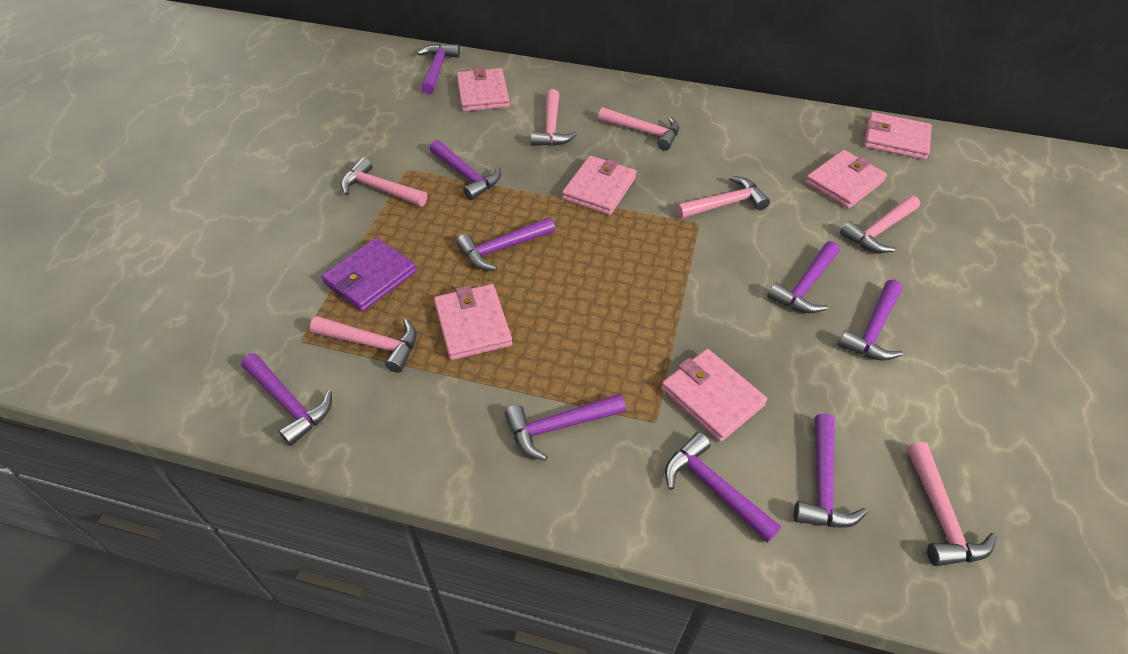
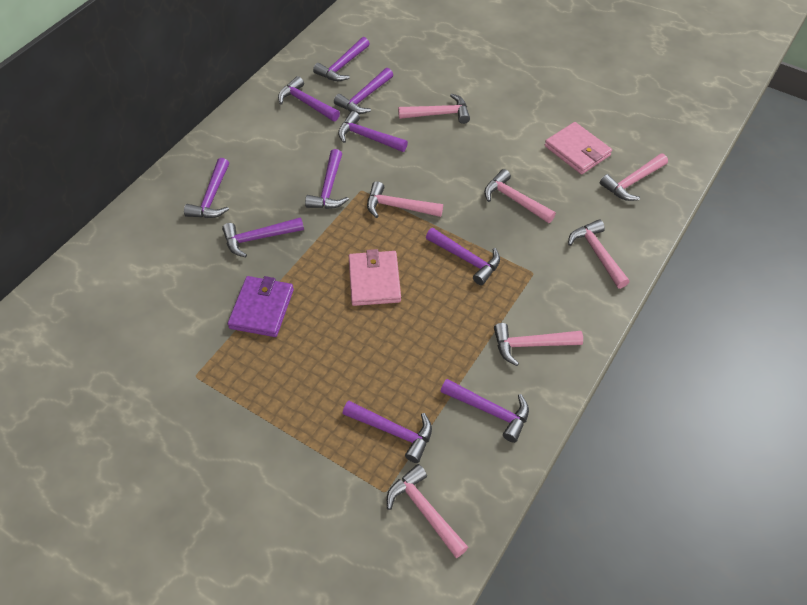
pink wallet: [434,284,512,360] [457,67,510,112] [562,156,636,215] [661,349,767,442] [805,150,887,209] [864,112,932,160] = 6 -> [349,249,401,306] [545,122,612,174] = 2
purple hammer: [241,353,332,446] [417,44,460,94] [430,140,501,200] [457,217,555,271] [505,393,626,461] [665,432,781,543] [767,241,840,313] [794,413,867,528] [838,280,903,361] = 9 -> [184,158,229,218] [222,217,304,258] [278,76,340,121] [305,149,349,209] [313,37,370,81] [334,68,393,114] [338,111,408,152] [342,401,432,463] [426,228,500,285] [441,379,529,443] = 10

